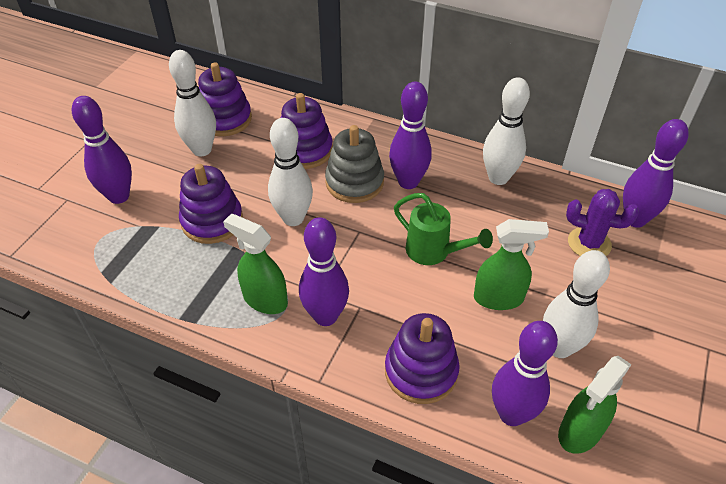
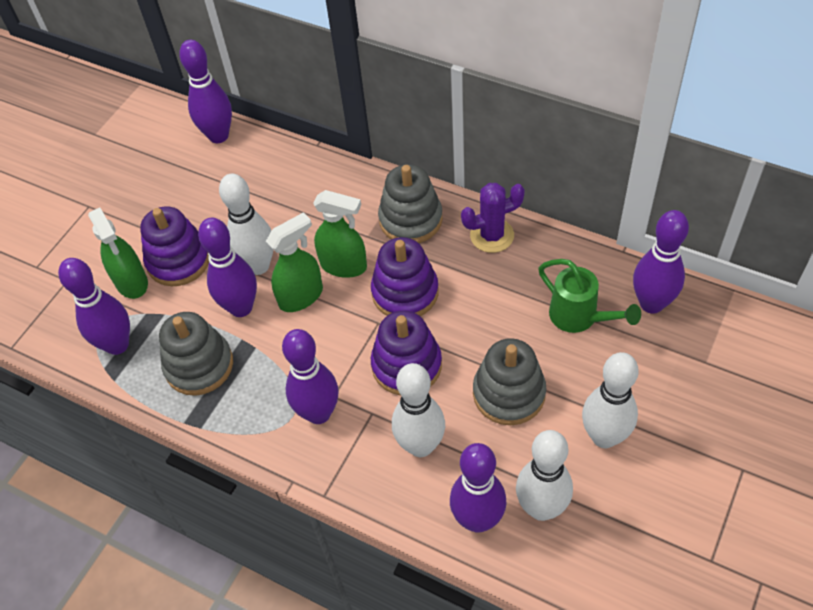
grey stacking toy: [325,125,384,203] = 1 -> [159,312,233,396] [378,164,443,243] [473,338,546,425] = 3
purple bowling pin: [72,96,132,204] [299,217,349,326] [389,81,432,189] [492,321,558,426] [623,119,689,228] = 5 -> [58,258,130,355] [179,40,232,143] [198,218,257,317] [282,329,339,424] [450,443,506,533] [633,210,689,314] = 6
purple stacking toy: [179,164,243,244] [198,62,252,136] [281,93,333,169] [385,313,460,404] = 4 -> [140,206,209,286] [371,237,439,316] [371,310,442,395] = 3

